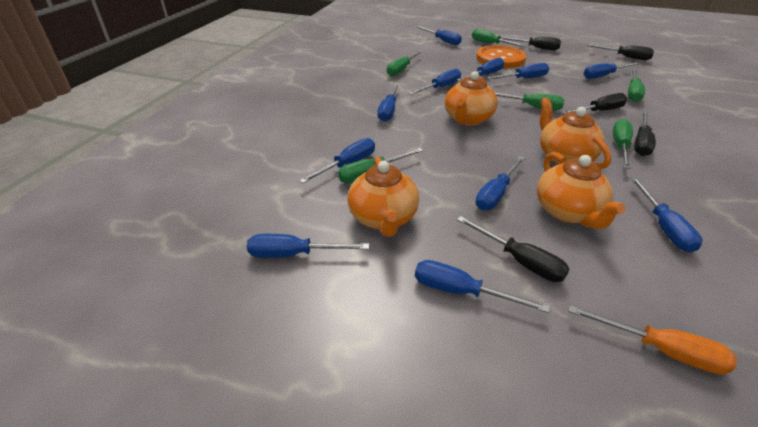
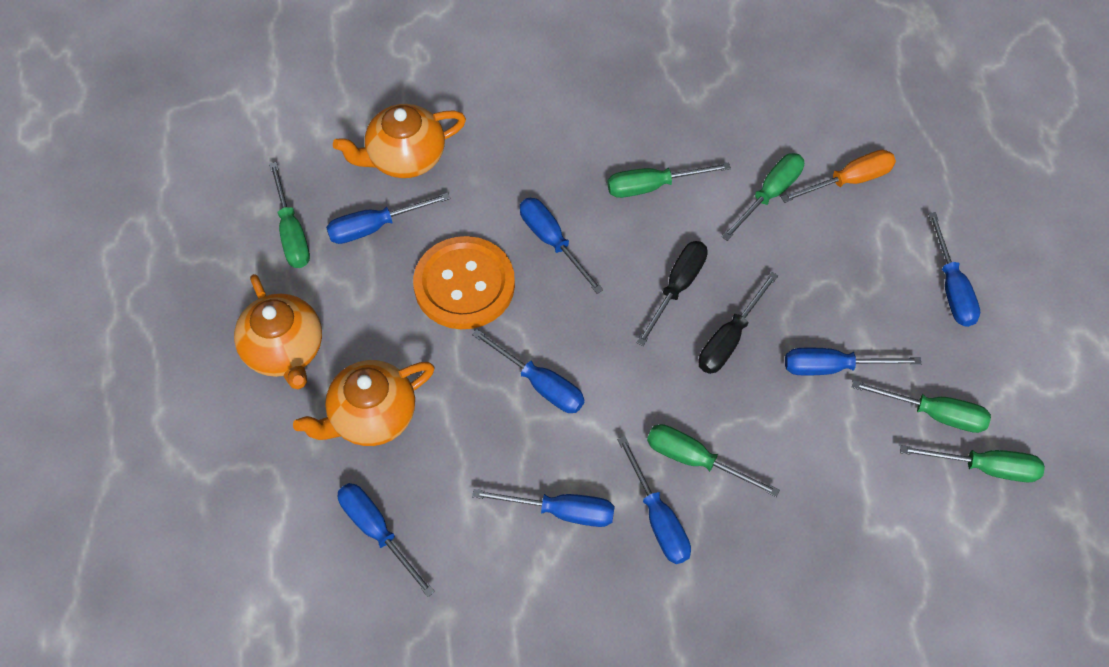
black screwdriver: [457,216,569,282] [501,37,561,50] [562,93,627,114] [586,44,654,60] [634,112,656,156] = 5 -> [636,241,708,346] [698,272,778,374] = 2
blue screwdriver: [247,234,369,258] [299,138,375,183] [378,83,400,121] [409,69,461,95] [415,260,550,313] [417,26,462,45] [457,58,504,81] [476,156,525,210] [487,63,549,79] [584,62,639,79] [630,177,702,252] = 11 -> [326,193,451,244] [338,483,435,597] [472,329,584,413] [472,489,615,527] [520,198,603,294] [617,436,691,564] [785,348,921,376] [928,212,980,327] = 8
orange teapot: [347,157,419,237] [445,71,498,126] [537,152,625,229] [540,97,612,169] = 4 -> [234,274,322,389] [293,360,435,446] [333,104,466,178] = 3

